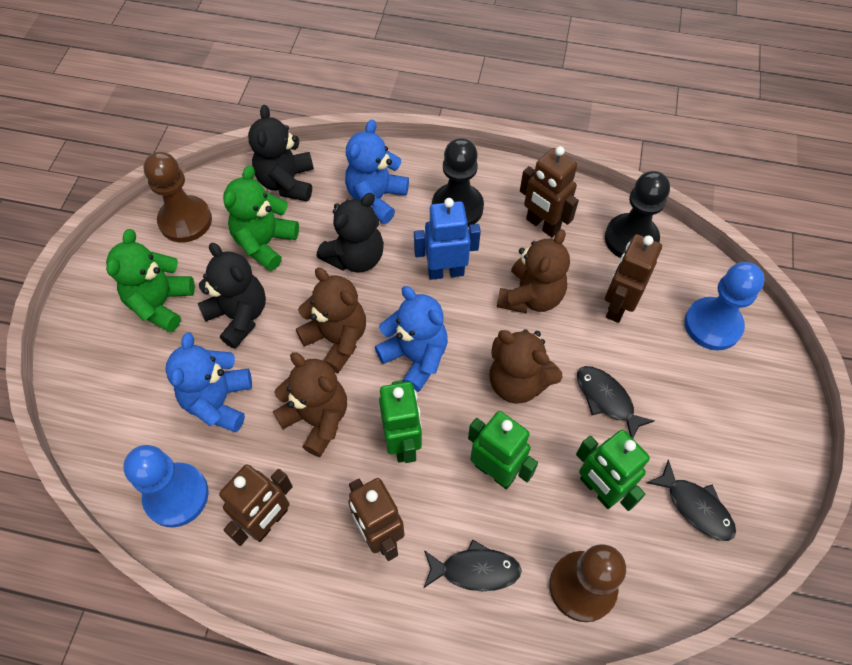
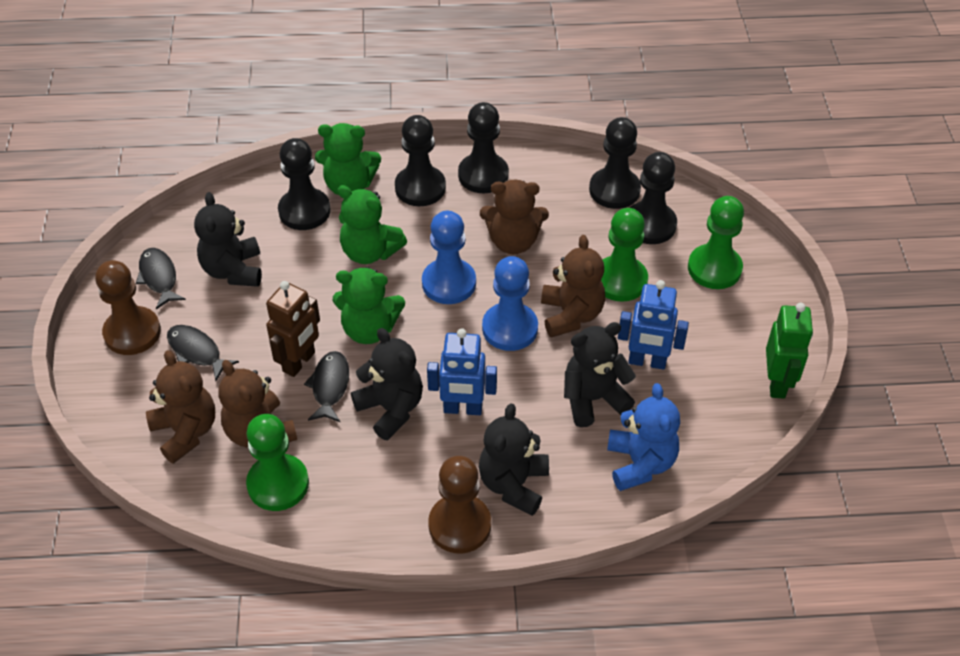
black pawn: [432,138,484,227] [605,171,670,258] = 2 -> [278,138,331,230] [395,115,446,206] [458,102,509,193] [589,117,641,209] [630,152,677,244] = 5
black teddy bear: [198,243,266,349] [248,105,314,202] [316,193,384,273] = 3 -> [194,192,262,287] [351,328,423,440] [479,403,549,516] [564,322,636,427] = 4
blue robot: [414,198,481,280] = 1 -> [427,328,497,415] [618,280,689,370] = 2
blue teddy bear: [165,332,252,432] [345,120,409,224] [375,286,448,392] = 3 -> [607,383,680,491] = 1
brown robot: [219,464,293,546] [348,478,405,561] [520,146,579,237] [605,234,662,323] = 4 -> [266,281,320,377] = 1
green pawn: none = 0 -> [246,414,309,511] [601,208,648,302] [688,196,744,289] = 3
green robot: [379,380,422,463] [468,411,538,489] [576,430,650,511] = 3 -> [766,303,813,399] = 1
green teddy bear: [106,229,195,332] [223,166,299,271] = 2 -> [315,123,381,195] [333,267,405,344] [338,185,407,264] = 3

